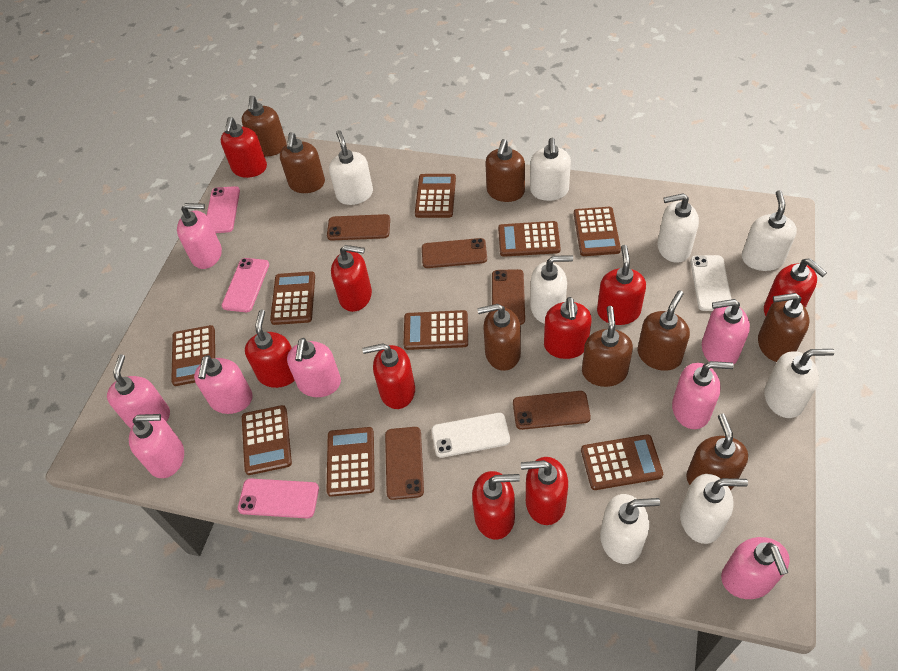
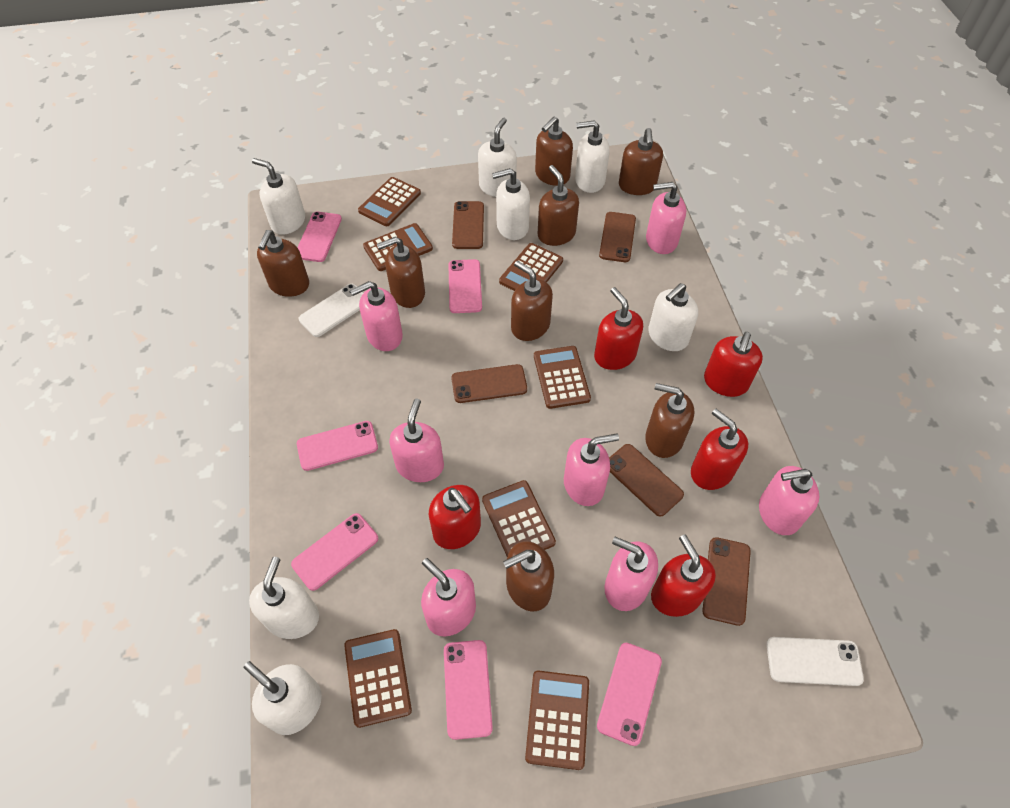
brown calculator: [171,325,215,386] [242,405,292,475] [270,271,315,325] [326,427,375,497] [403,310,468,350] [415,174,456,218] [498,221,561,257] [574,207,621,256] [581,434,663,490] = 9 -> [344,629,412,728] [358,177,421,226] [363,223,433,271] [482,480,556,556] [499,243,563,291] [525,670,589,770] [534,346,591,409] = 7
pink phone: [206,186,240,233] [222,258,269,312] [238,479,319,518] = 3 -> [291,513,378,591] [297,212,342,262] [297,421,378,471] [444,640,493,740] [448,259,482,313] [597,643,662,746] = 6
pink soap dispenser: [107,354,170,428] [129,414,184,478] [177,203,222,269] [194,355,253,414] [287,338,341,397] [672,361,734,429] [702,299,750,364] [721,537,790,599] = 8 -> [350,281,403,351] [389,399,444,482] [421,558,476,637] [564,434,619,506] [605,537,658,611] [646,182,686,254] [759,466,819,535] = 7
red soap dispenser: [221,117,267,178] [245,310,295,388] [331,245,372,312] [362,343,415,409] [472,471,520,539] [521,457,568,525] [544,297,592,359] [597,245,646,325] [764,258,827,316] = 9 -> [429,485,481,549] [594,287,643,370] [651,534,716,617] [691,409,748,490] [704,332,763,397] = 5
white soap dispenser: [329,130,373,205] [530,138,571,201] [530,255,573,324] [600,494,660,564] [657,193,699,263] [680,474,748,544] [742,190,797,271] [764,349,835,418] = 8 -> [244,661,322,735] [249,557,319,639] [252,158,305,235] [478,118,517,197] [492,168,530,240] [575,121,610,193] [648,283,698,351] = 7

